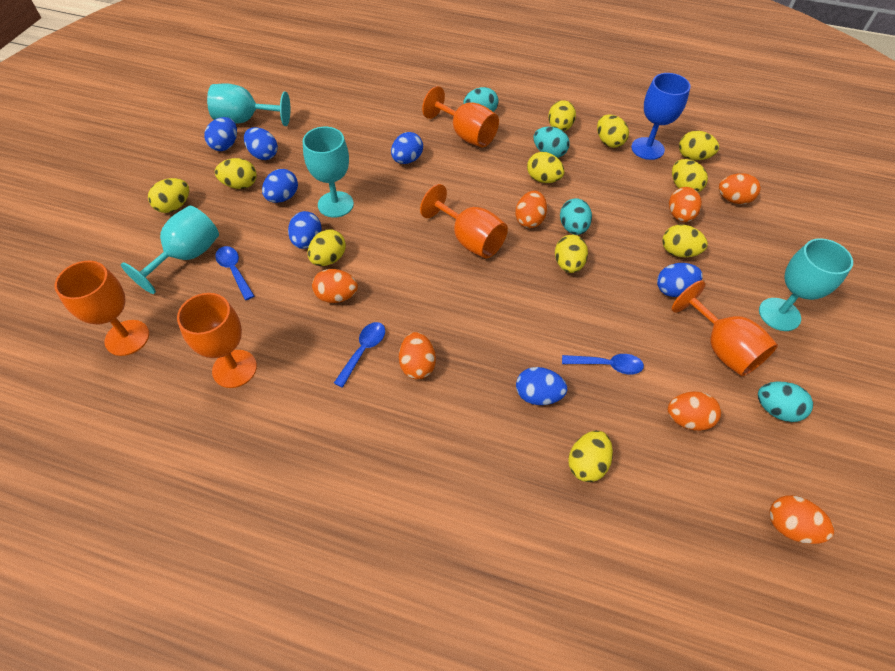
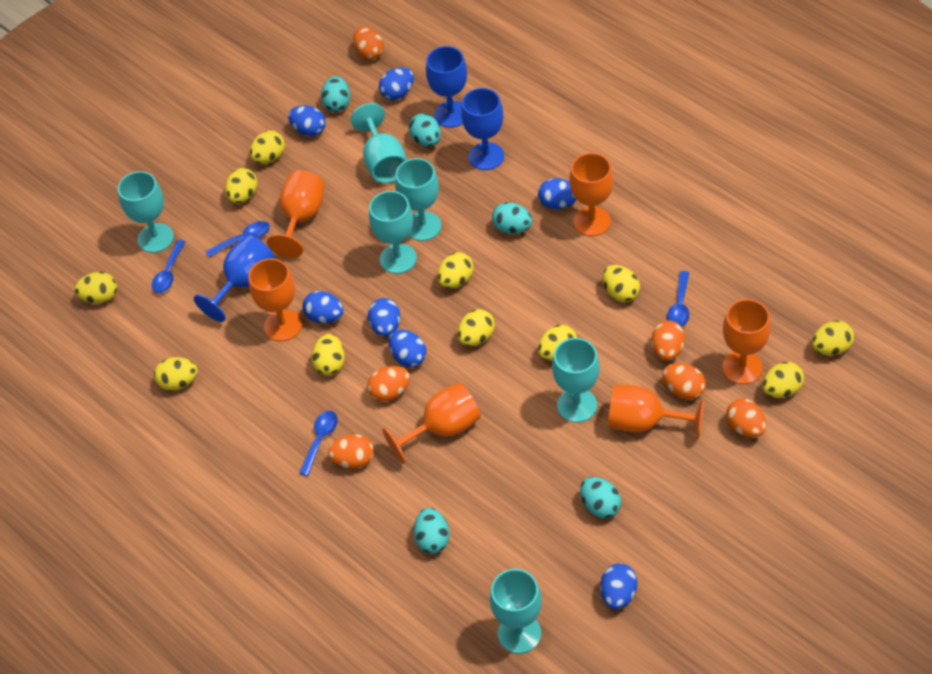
blue goblet: [631,73,691,160] = 1 -> [194,235,275,322] [426,46,467,128] [461,88,504,170] = 3
blue spoon: [215,246,254,300] [334,322,385,388] [562,354,644,374] = 3 -> [152,240,185,293] [206,221,270,257] [299,411,338,476] [667,271,689,327] = 4
orange egg: [312,269,358,303] [399,332,436,379] [515,191,547,228] [667,391,721,431] [669,187,702,222] [719,173,761,204] [769,495,834,544] = 7 -> [328,434,374,469] [353,26,384,60] [367,366,410,402] [651,321,685,361] [663,363,706,400] [726,398,766,438] = 6
orange goblet: [55,261,149,356] [177,293,257,388] [420,184,508,258] [422,86,499,147] [672,280,778,376] = 5 -> [248,258,302,341] [267,170,325,258] [382,383,481,464] [569,153,613,236] [608,385,704,439] [722,299,771,384] = 6
turquoise egg: [463,87,499,112] [533,127,570,158] [560,198,592,235] [758,382,813,422] = 4 -> [321,76,350,112] [409,113,441,147] [414,508,450,554] [492,202,532,234] [580,477,621,518] = 5
turquoise goblet: [121,206,219,294] [207,83,290,126] [303,127,354,218] [759,238,853,331] = 4 -> [118,171,174,253] [351,103,407,183] [369,191,417,274] [395,158,442,241] [490,569,542,654] [552,338,600,423] = 6

